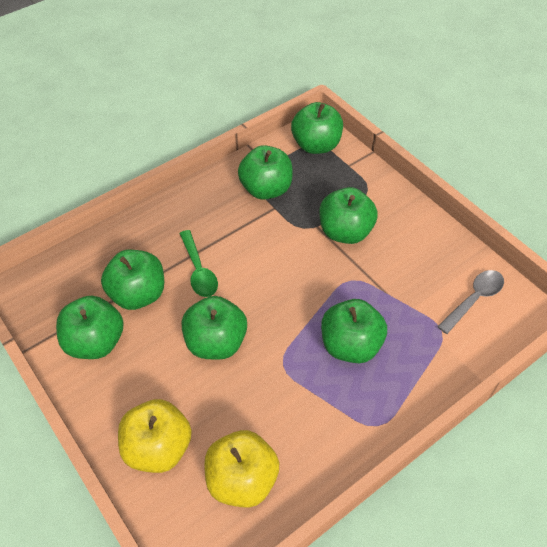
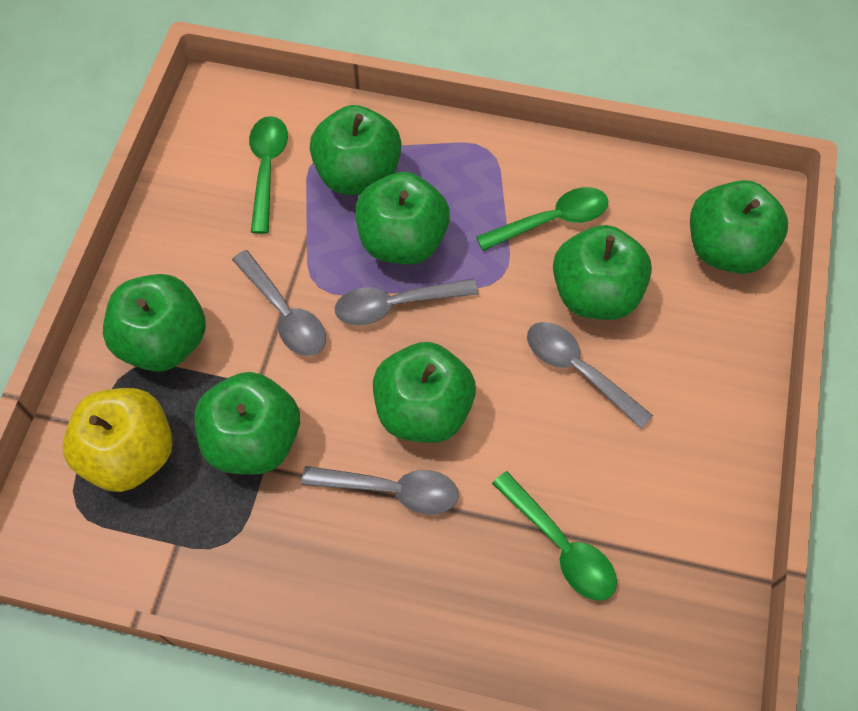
green spoon: [179,230,218,297] = 1 -> [249,116,288,234] [476,187,608,251] [492,471,617,601] = 3
grey spoon: [437,270,504,334] = 1 -> [232,250,326,356] [301,466,459,515] [335,279,478,325] [527,322,653,429] = 4
yellow apple: [118,399,192,473] [204,430,279,508] = 2 -> [62,388,173,492] = 1

